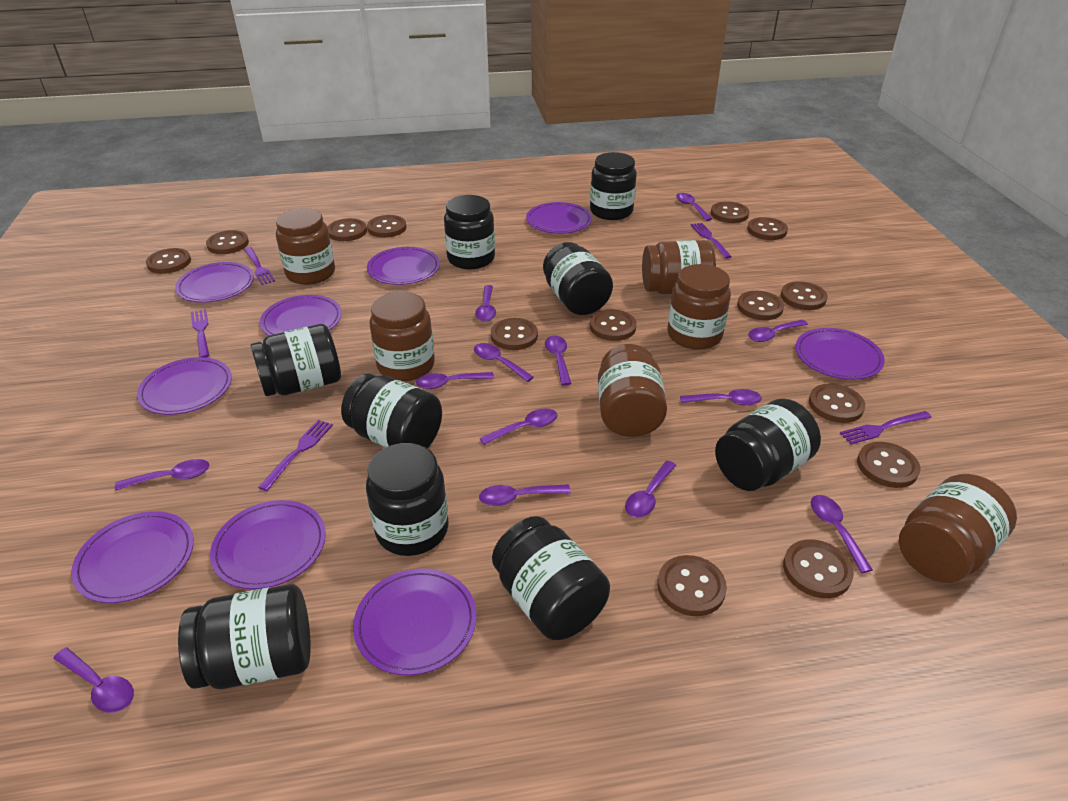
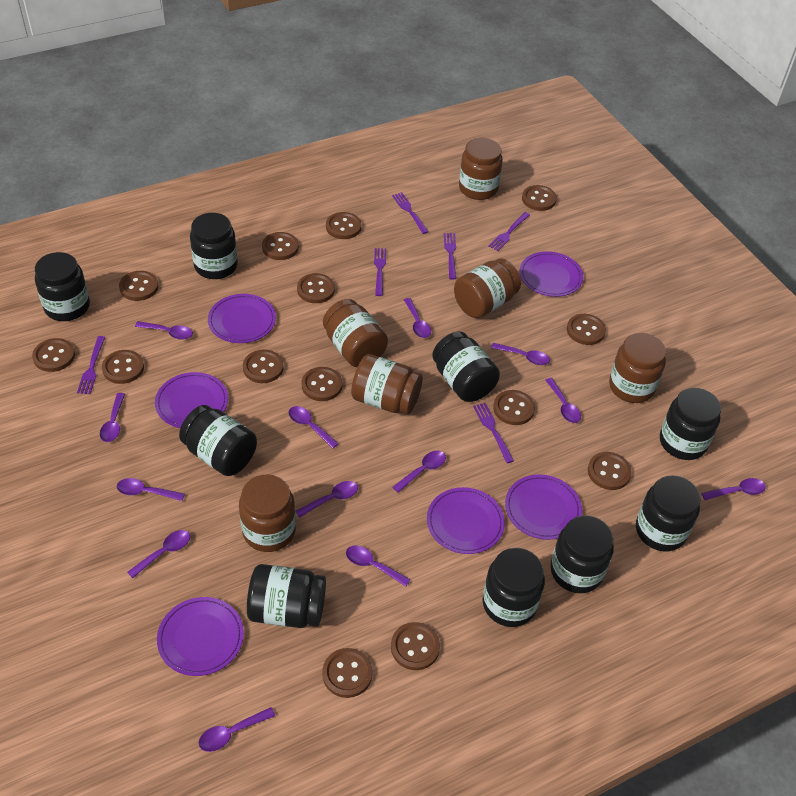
purple fork: [191,309,210,358] [244,247,275,285] [258,420,333,491] [691,223,732,259] [840,411,932,444] = 5 -> [77,336,105,394] [374,248,386,296] [392,192,429,234] [444,233,456,280] [473,403,514,463] [488,212,530,251] = 6
purple plate: [71,511,194,603] [137,357,232,415] [175,262,254,303] [210,500,326,589] [260,295,342,336] [353,568,477,675] [367,247,440,285] [526,202,592,234] [795,328,885,380] = 9 -> [155,372,228,428] [157,597,244,676] [208,294,276,343] [427,487,505,554] [505,474,582,540] [519,251,583,297] = 6

